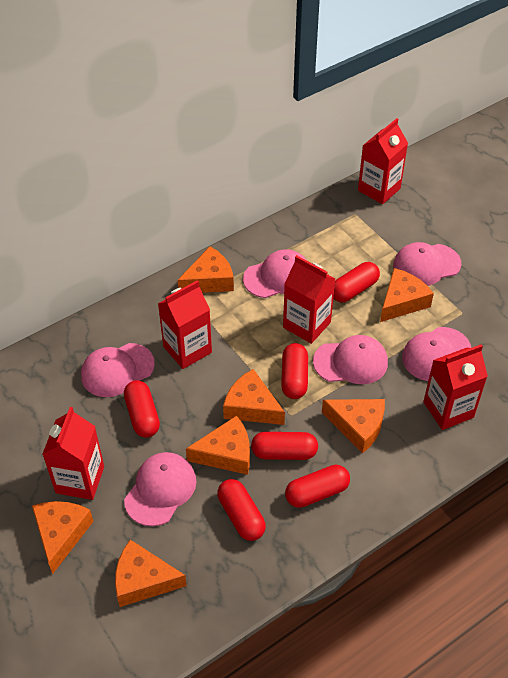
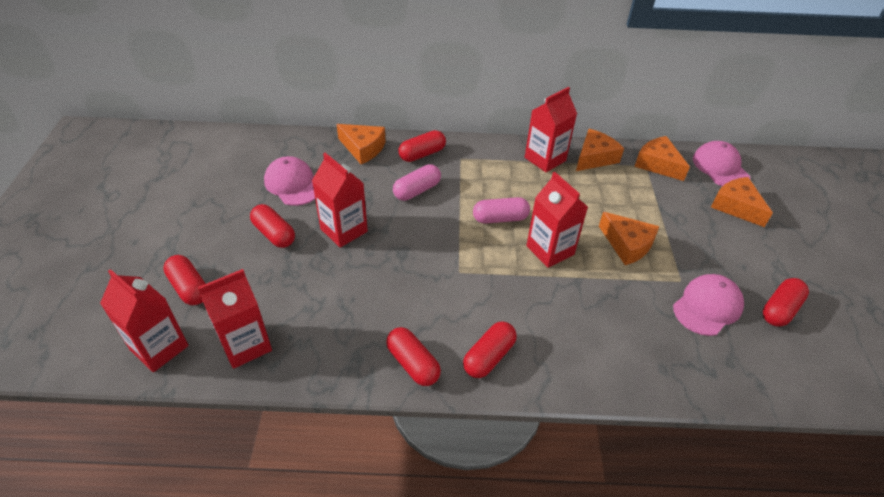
orange cheese: [32,501,94,574] [115,540,187,607] [177,246,234,293] [186,416,250,475] [223,369,285,425] [322,399,385,454] [380,268,434,322] = 7 -> [337,124,386,164] [576,129,624,171] [599,212,659,265] [634,136,690,181] [711,177,773,227] = 5
pink cap: [81,343,155,397] [124,452,196,526] [243,249,307,298] [313,335,388,384] [393,242,461,286] [402,327,471,381] = 6 -> [264,156,315,206] [673,274,744,336] [693,141,750,186] = 3
pink capsule: none = 0 -> [393,164,441,201] [473,197,530,224] = 2

